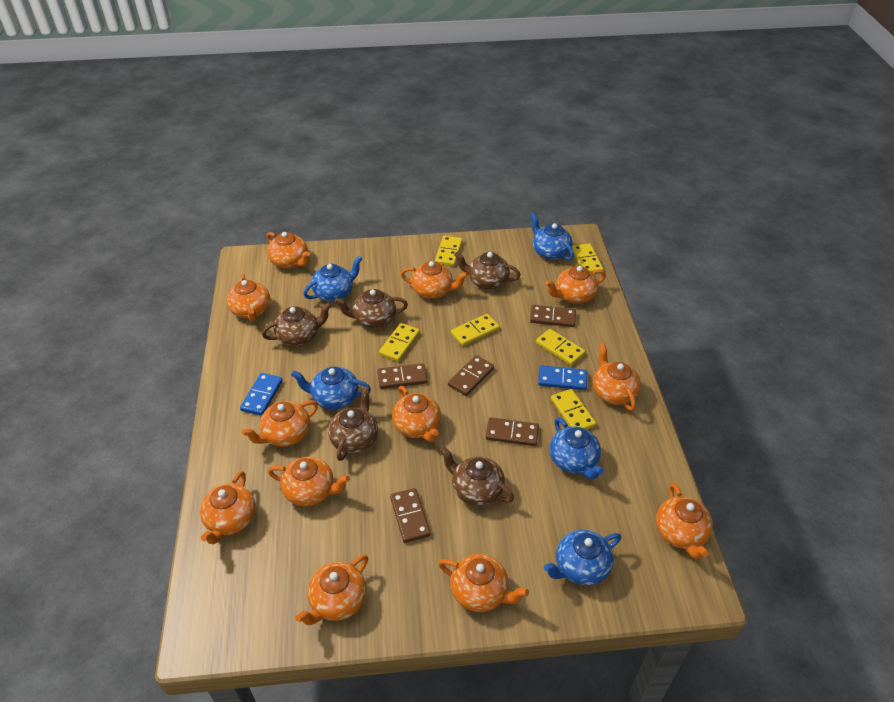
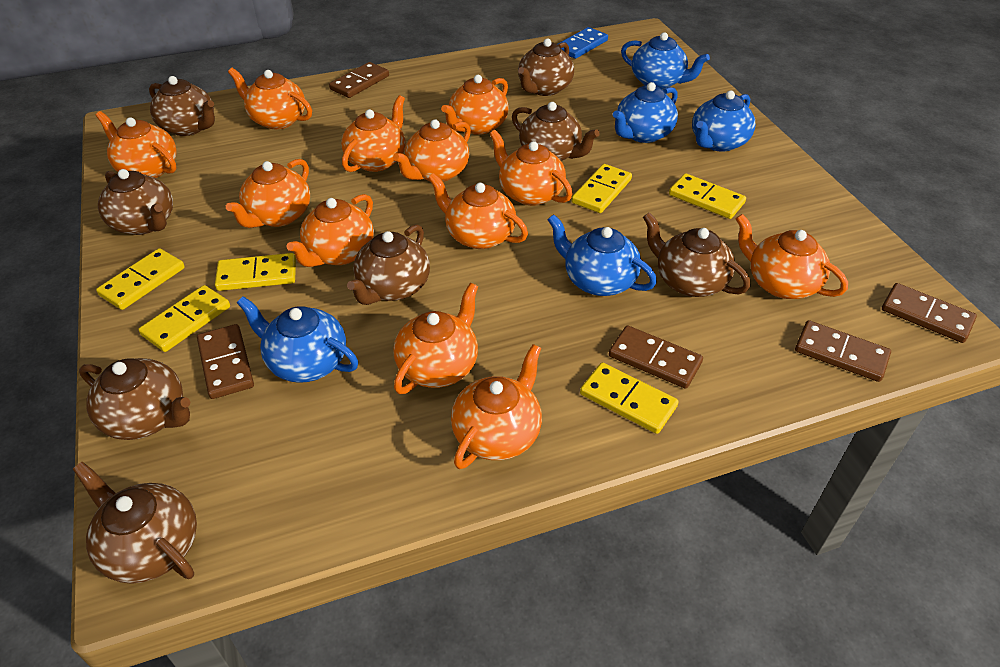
blue domino: [240,373,283,416] [538,365,587,390] = 2 -> [557,27,608,59] = 1
brown teapot: [262,302,332,346] [328,386,378,461] [335,289,408,328] [440,446,514,506] [454,252,521,289] = 5 -> [73,462,197,584] [79,358,190,440] [98,169,173,235] [149,76,215,136] [347,224,430,305] [512,102,600,161] [518,38,574,96] [643,212,750,297] = 8

